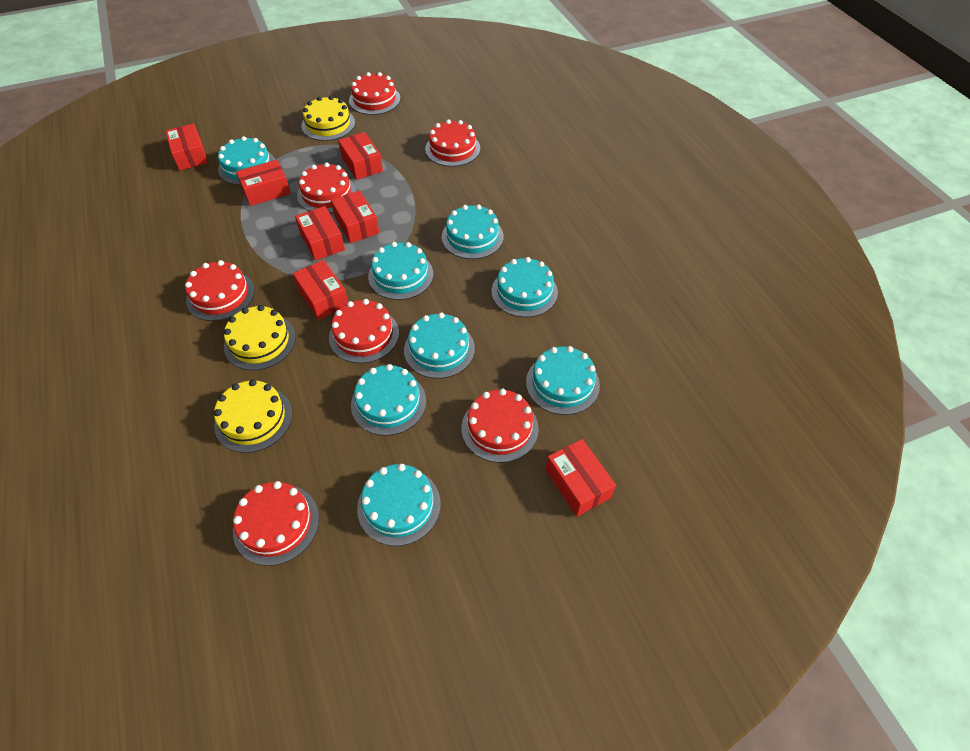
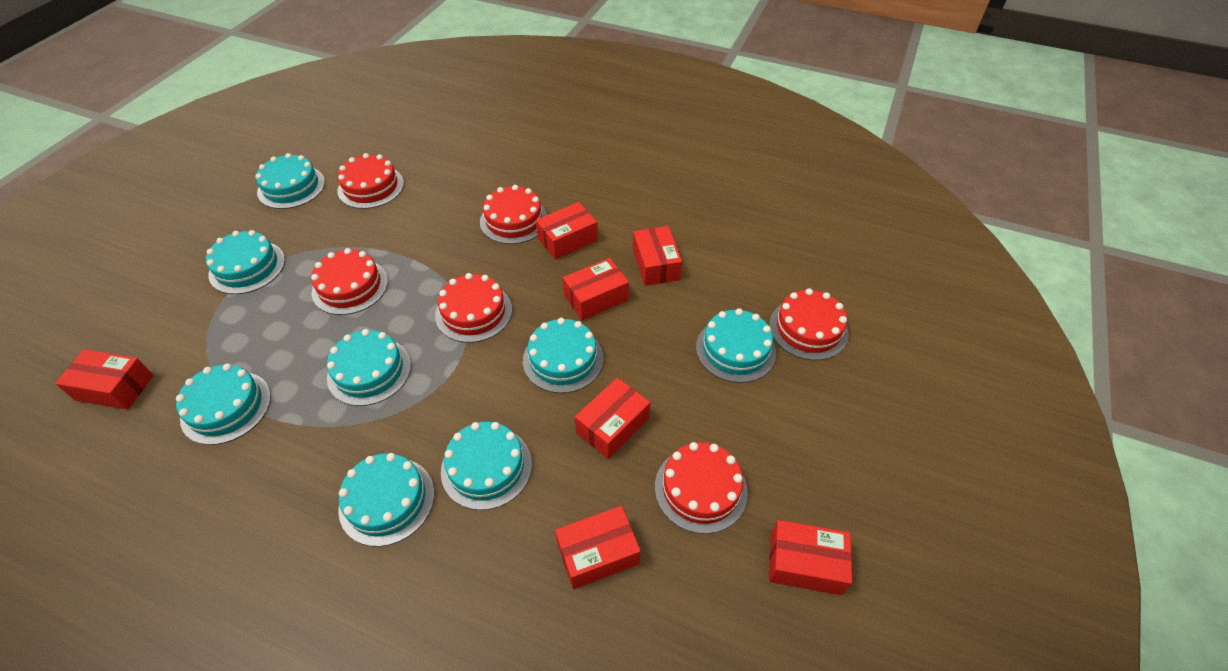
red cake: [185,260,255,321] [233,481,319,566] [297,162,356,213] [329,299,399,363] [349,72,400,115] [425,119,480,167] [462,389,539,463] = 7 -> [311,248,388,315] [337,153,404,209] [435,273,512,343] [480,185,547,244] [655,442,748,534] [769,288,849,360] = 6
yellow cake: [214,380,292,453] [224,305,296,370] [301,96,355,141] = 3 -> none = 0

